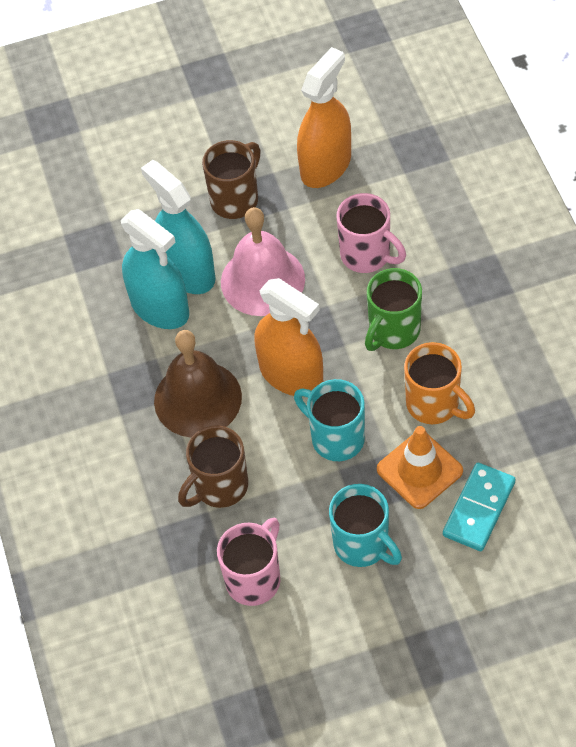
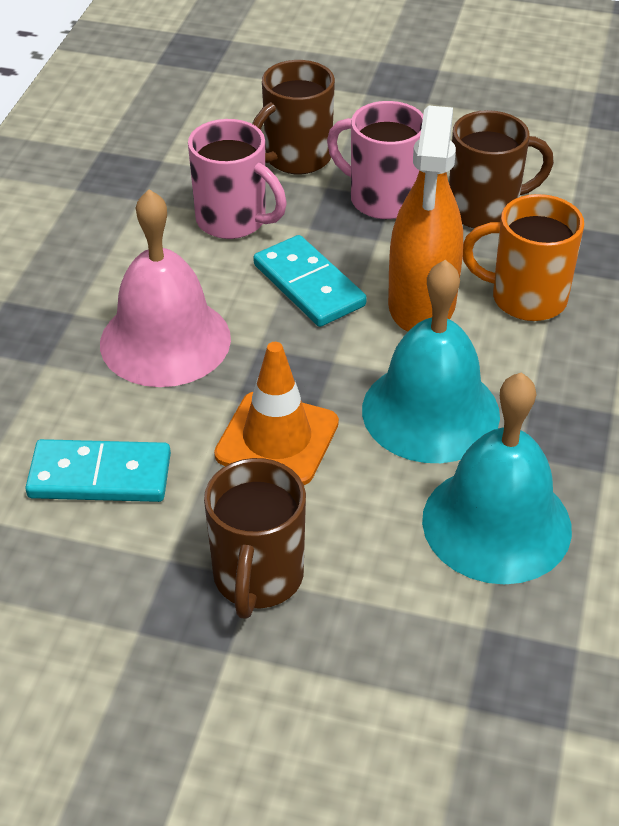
brown bell: [154,330,242,438] = 1 -> none = 0
brown mug: [178,426,248,508] [202,140,261,219] = 2 -> [204,458,306,619] [252,60,335,174] [449,110,554,229] = 3
green mug: [365,268,422,351] = 1 -> none = 0
orange spray bottle: [254,278,323,397] [297,47,351,188] = 2 -> [388,106,463,332] = 1
turquoise bell: none = 0 -> [362,260,500,463] [422,372,572,584] = 2
turquoise domino: [443,463,516,551] = 1 -> [25,439,171,502] [253,235,367,327] = 2
turquoise mug: [294,379,365,461] [329,484,402,567] = 2 -> none = 0
turquoise spray bottle: [121,209,189,329] [141,160,216,294] = 2 -> none = 0

